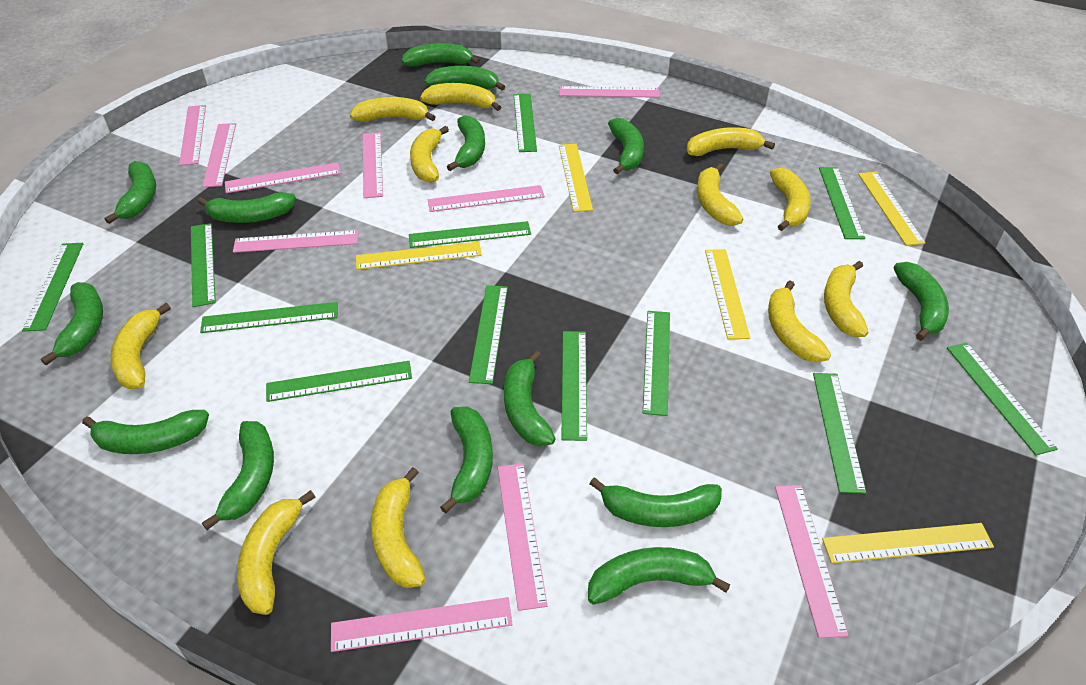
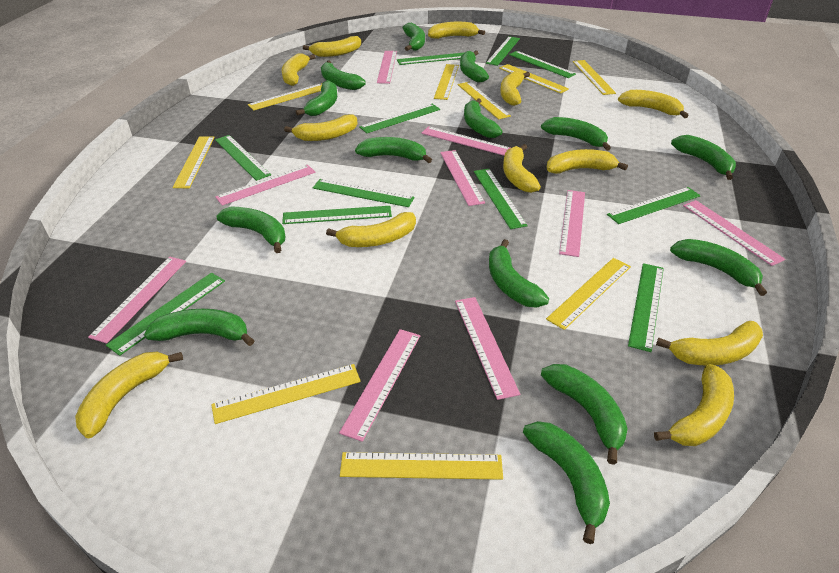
green ruler: [22,243,84,332] [191,223,216,307] [200,302,338,333] [266,361,412,402] [409,221,531,248] [469,285,508,384] [514,94,537,152] [561,331,587,441] [643,311,670,416] [813,373,866,494] [819,167,865,239] [947,343,1058,455] = 12 -> [106,273,225,356] [215,135,271,181] [282,206,392,224] [313,179,415,207] [359,104,440,133] [397,52,465,65] [474,169,528,229] [486,36,520,66] [509,51,576,78] [607,187,701,224] [628,263,664,352] = 11
pink ruler: [179,105,206,166] [202,123,236,187] [225,163,341,193] [233,230,358,253] [331,597,513,652] [363,132,383,198] [428,185,545,212] [498,463,548,611] [559,86,660,98] [775,485,849,638] = 10 -> [88,256,186,343] [215,165,315,206] [339,329,420,442] [377,51,397,84] [421,126,510,156] [440,150,485,206] [455,297,520,400] [559,190,585,257] [683,200,785,266] = 9
yellow banana: [110,303,171,389] [237,490,315,615] [350,97,436,122] [371,467,426,588] [410,126,449,183] [420,83,501,111] [687,127,775,156] [697,163,744,226] [768,280,831,362] [770,168,811,231] [824,261,869,337] = 11 -> [75,352,183,438] [282,53,316,86] [284,115,358,141] [303,36,361,57] [326,212,416,247] [428,22,485,39] [500,71,530,106] [503,144,541,193] [547,149,628,174] [618,90,689,118] [654,364,734,446] [656,321,763,365] = 12
yellow ruler: [356,242,482,270] [559,144,593,212] [705,249,750,339] [822,523,994,563] [858,172,925,246] = 5 -> [173,136,215,188] [211,364,361,424] [248,83,322,111] [340,452,503,480] [434,64,459,100] [457,82,511,119] [499,64,569,94] [546,258,631,330] [573,60,616,95] = 9

